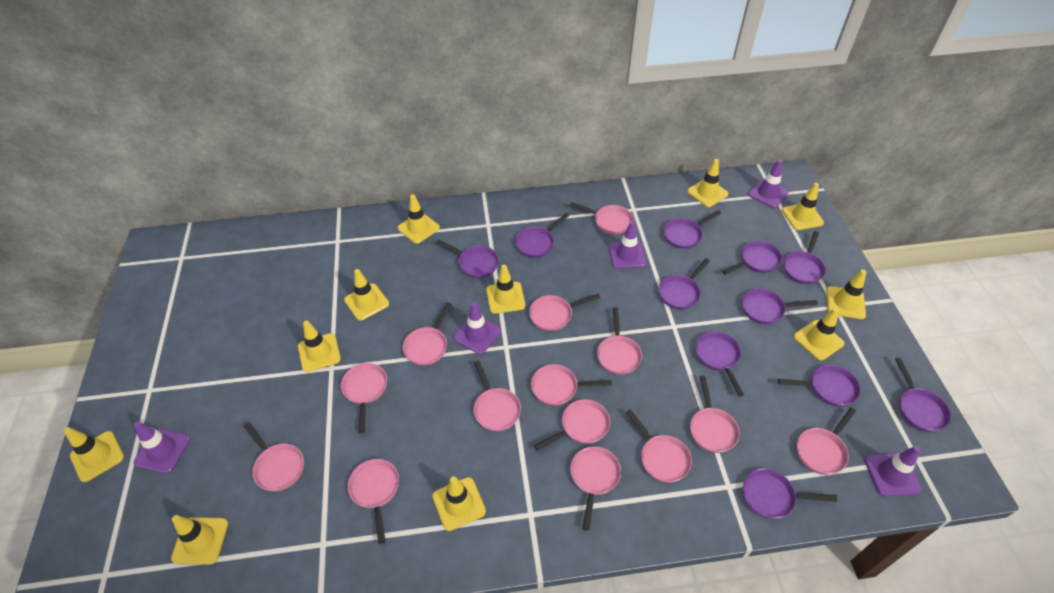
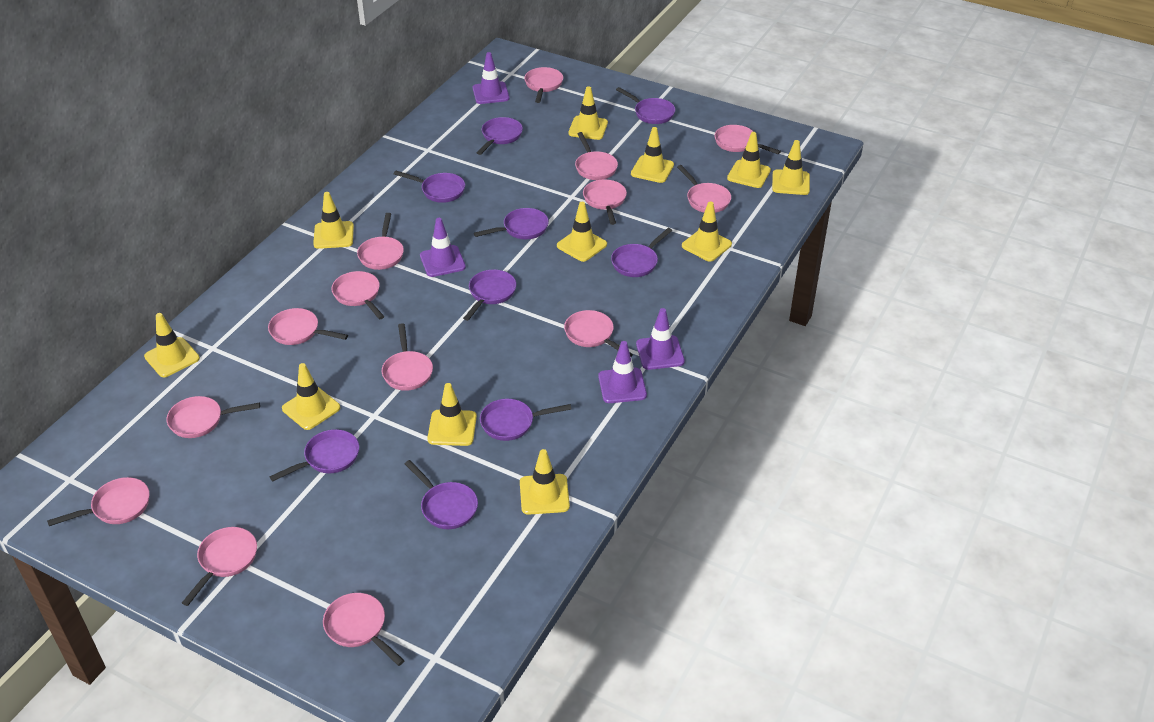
purple pan: [436,239,499,278] [515,213,569,258] [658,258,710,310] [663,210,721,249] [695,331,744,396] [722,241,782,275] [742,288,818,324] [743,468,837,519] [778,365,860,406] [783,231,826,284] [895,357,951,432] = 11 -> [270,429,359,481] [394,170,465,203] [405,460,478,529] [463,269,516,321] [474,208,549,239] [477,117,523,155] [480,399,572,441] [611,228,672,277] [616,87,675,124] = 9
purple traffic cone: [134,421,190,473] [453,302,501,354] [609,221,646,269] [748,159,788,208] [864,446,921,497] = 5 -> [420,218,466,277] [473,52,510,104] [598,341,647,403] [636,308,685,370] = 4

